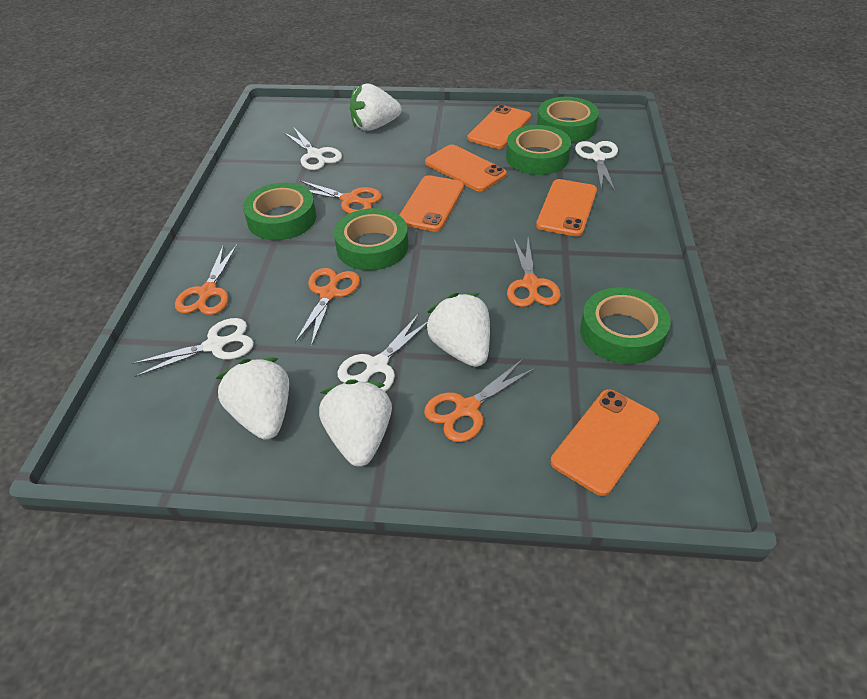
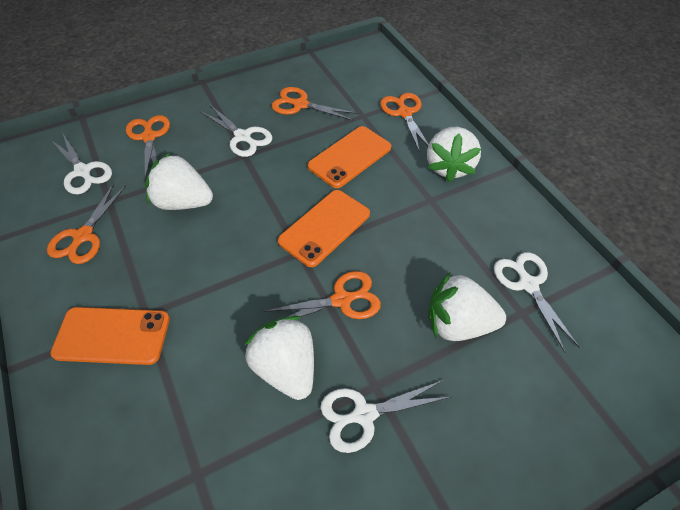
green tape: [243,183,316,240] [334,208,408,271] [506,125,571,175] [537,97,599,142] [580,287,671,364] = 5 -> none = 0
orange phone: [400,175,464,232] [425,144,507,192] [467,105,531,149] [536,179,597,237] [551,389,659,496] = 5 -> [50,307,170,365] [278,190,370,267] [308,126,391,188] = 3

